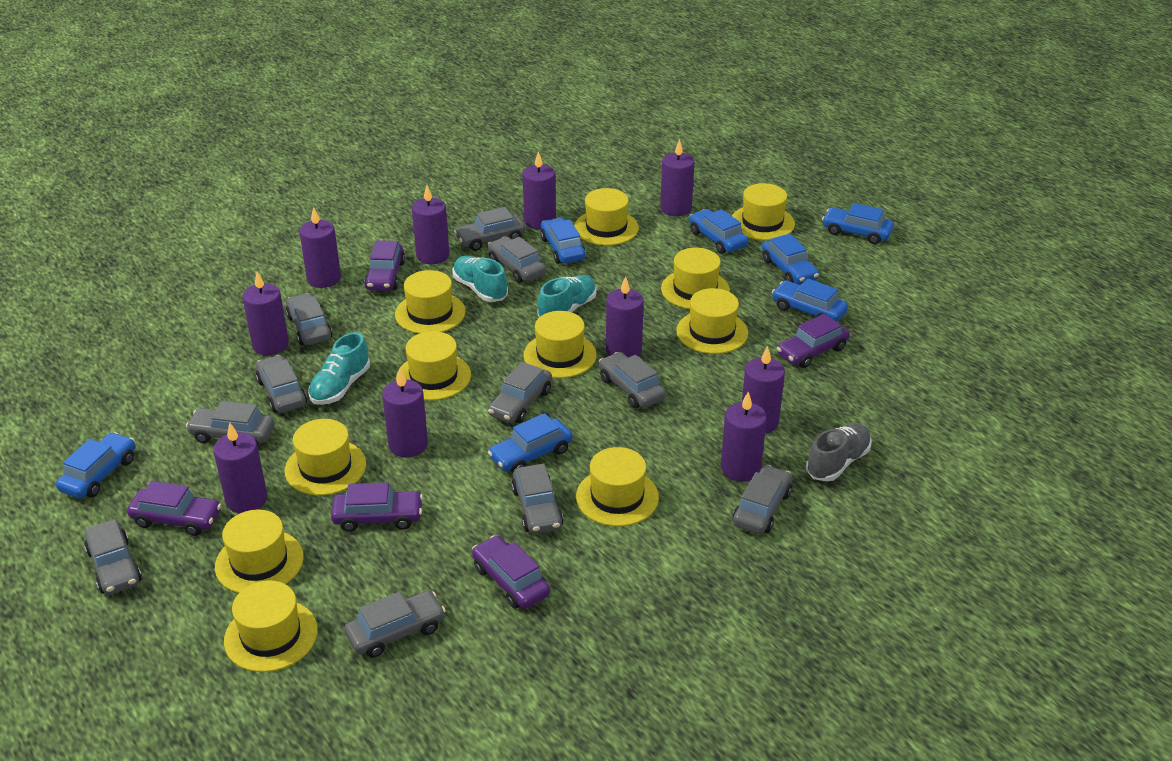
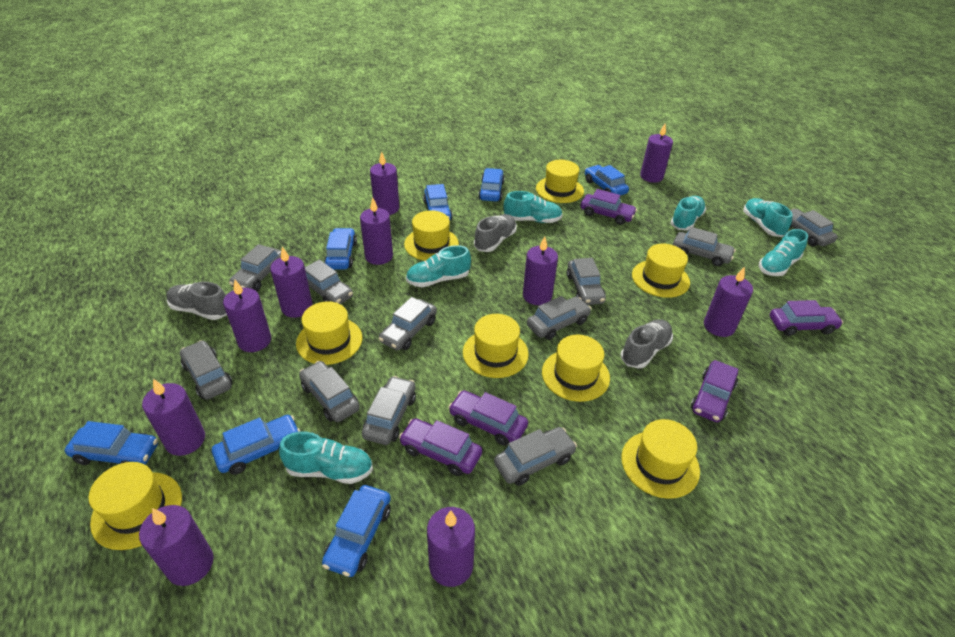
grey shoe: [806,423,872,481] = 1 -> [167,282,227,320] [474,214,517,252] [621,319,673,369] = 3
turquoise shoe: [308,332,370,405] [453,256,508,302] [538,275,597,317] = 3 -> [279,432,373,484] [406,245,471,287] [504,191,563,223] [671,196,706,231] [743,198,793,237] [759,229,808,276] = 6
yellow hat: [215,510,304,593] [224,581,318,672] [285,419,366,495] [395,270,465,334] [396,331,471,401] [523,311,597,378] [574,188,639,246] [576,447,659,526] [661,247,730,309] [676,288,748,354] [732,183,795,240] = 11 -> [88,462,182,550] [296,301,362,365] [404,210,459,261] [463,314,529,378] [536,160,584,203] [542,335,610,402] [621,419,700,499] [632,244,690,298] = 8

